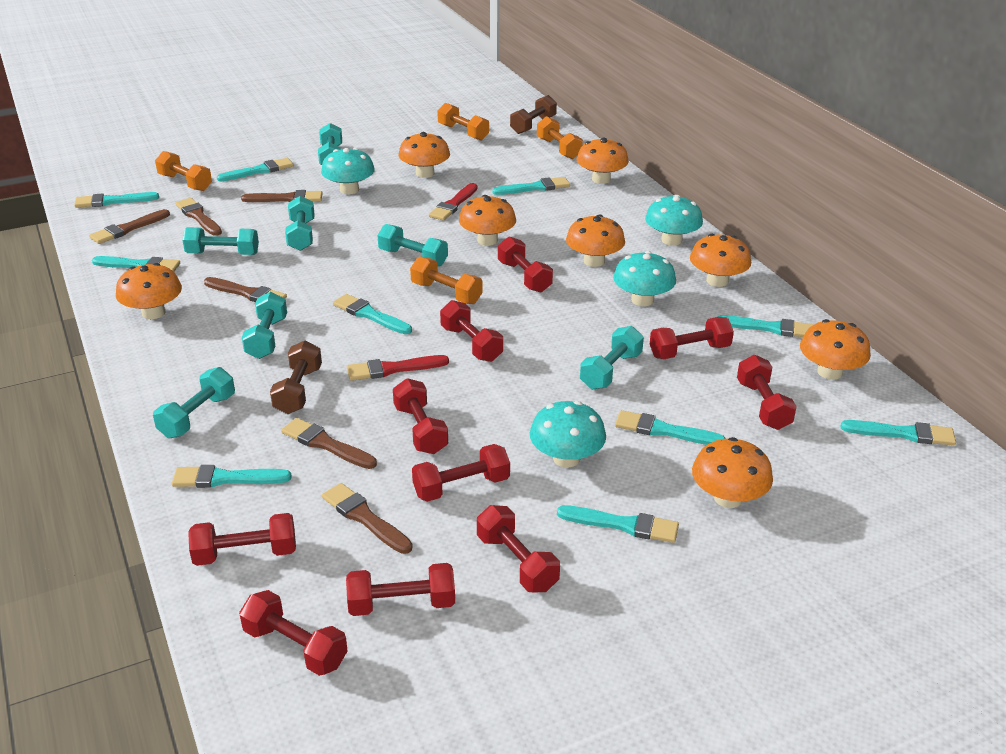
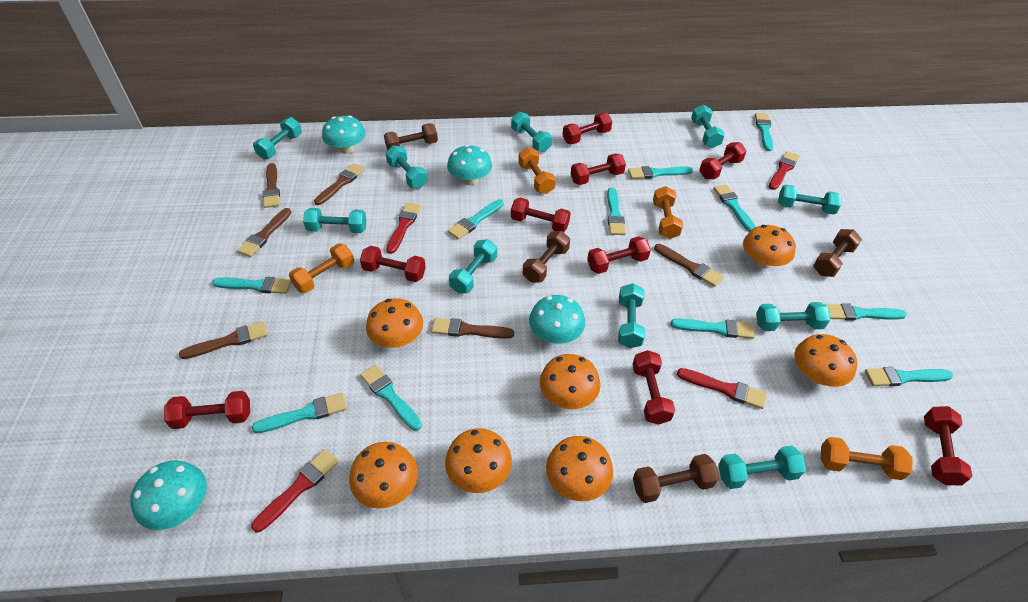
brown dumbbell: [270,340,322,414] [510,95,557,134] = 2 -> [384,123,438,150] [523,231,570,282] [633,454,719,503] [813,229,862,277] = 4
orange mushroom: [116,263,182,319] [398,132,450,178] [459,195,516,246] [566,214,625,267] [577,138,629,184] [690,234,751,287] [692,437,773,508] [800,319,871,380] = 8 -> [349,442,418,509] [366,298,423,348] [445,428,512,493] [540,354,601,409] [546,436,613,501] [743,225,796,269] [795,334,857,387] = 7
red brush: [347,355,449,381] [429,183,477,221] = 2 -> [251,449,339,532] [386,203,421,254] [677,368,767,409] [769,151,800,190] = 4
red dumbbell: [188,513,296,566] [239,590,348,676] [346,563,455,616] [393,378,448,454] [412,444,510,502] [440,300,503,362] [477,505,560,592] [498,236,553,293] [650,317,734,359] [737,355,797,430] = 10 -> [164,391,250,429] [360,246,426,282] [511,198,570,232] [563,113,612,144] [571,153,626,185] [587,236,651,274] [632,350,675,425] [699,142,747,179] [924,406,972,485] = 9
turquoise brush: [74,192,159,208] [92,256,180,272] [172,465,292,488] [217,158,293,181] [333,294,412,334] [492,177,570,195] [557,505,679,543] [615,410,726,445] [718,315,814,337] [840,420,956,446] = 10 -> [212,277,291,294] [252,393,347,433] [360,365,422,431] [448,199,504,239] [607,187,626,235] [628,166,693,179] [671,318,755,339] [714,185,756,232] [755,113,773,151] [825,303,907,321] [865,367,953,386] = 11
turquoise dumbbell: [153,367,235,438] [183,227,259,255] [242,292,287,359] [285,196,315,251] [318,123,342,165] [378,224,448,267] [580,326,644,390] = 7 -> [253,117,302,159] [303,208,367,233] [386,145,428,188] [449,239,497,293] [511,112,552,152] [618,283,645,348] [691,105,725,148] [718,446,806,489] [756,302,831,331] [778,185,842,215] = 10

